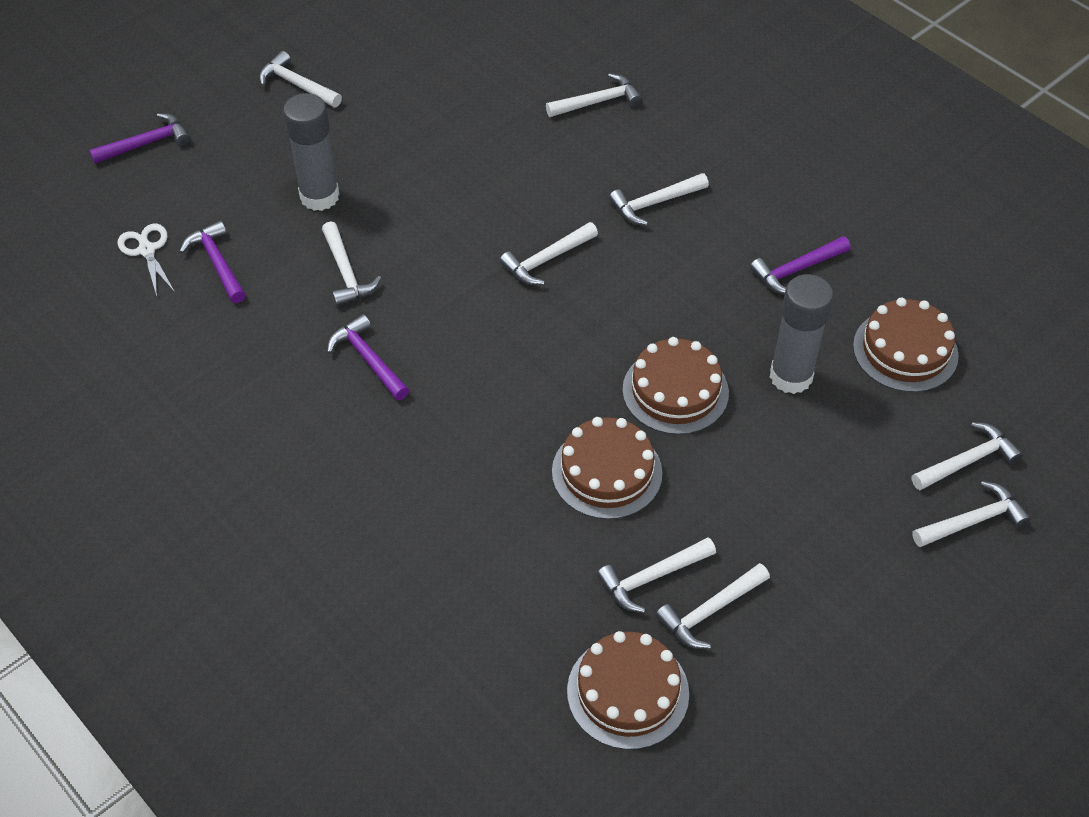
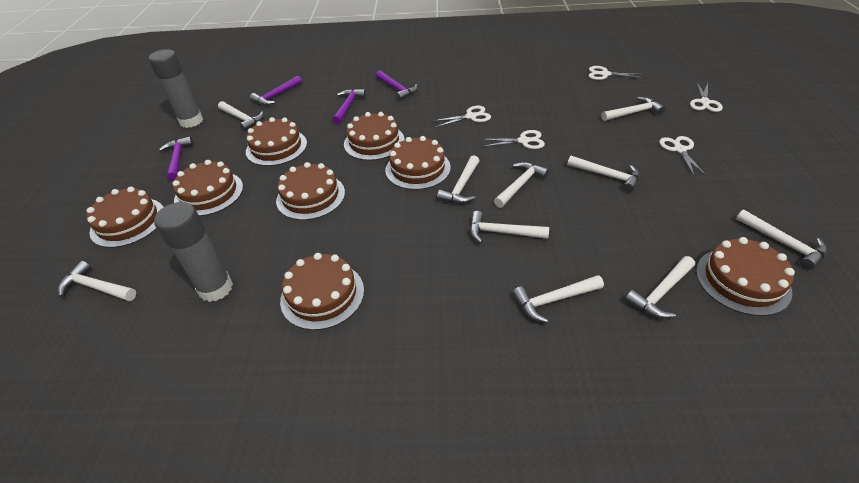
brown cake: [552,417,662,519] [567,631,689,750] [623,337,729,435] [853,298,959,392] = 4 -> [86,187,164,248] [173,160,243,216] [246,117,307,166] [276,162,345,220] [280,253,364,330] [344,112,405,160] [385,136,451,190] [696,237,795,316] = 8
white hammer: [259,51,342,107] [322,221,381,306] [500,222,598,285] [546,73,642,117] [597,537,716,613] [609,173,709,225] [655,563,770,649] [912,422,1023,490] [912,481,1031,547] = 9 -> [58,261,136,301] [218,101,263,131] [437,155,480,204] [470,211,549,243] [494,162,549,208] [512,275,604,323] [567,156,640,192] [601,97,665,121] [625,256,695,319] [736,209,827,270] = 10
white scissors: [117,224,175,296] = 1 -> [433,106,491,127] [481,130,545,149] [589,66,643,80] [659,136,707,176] [690,82,723,112] = 5

